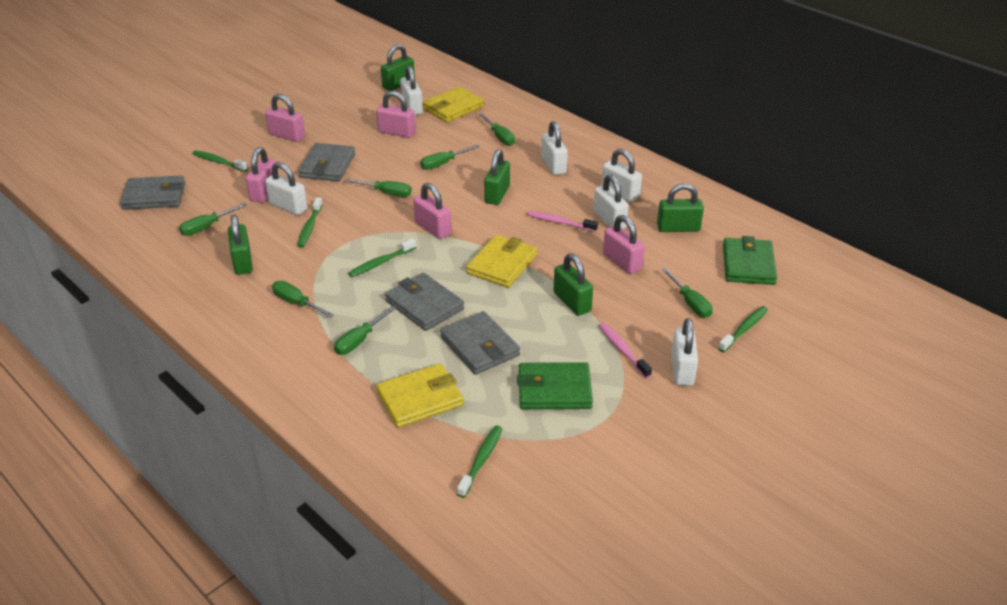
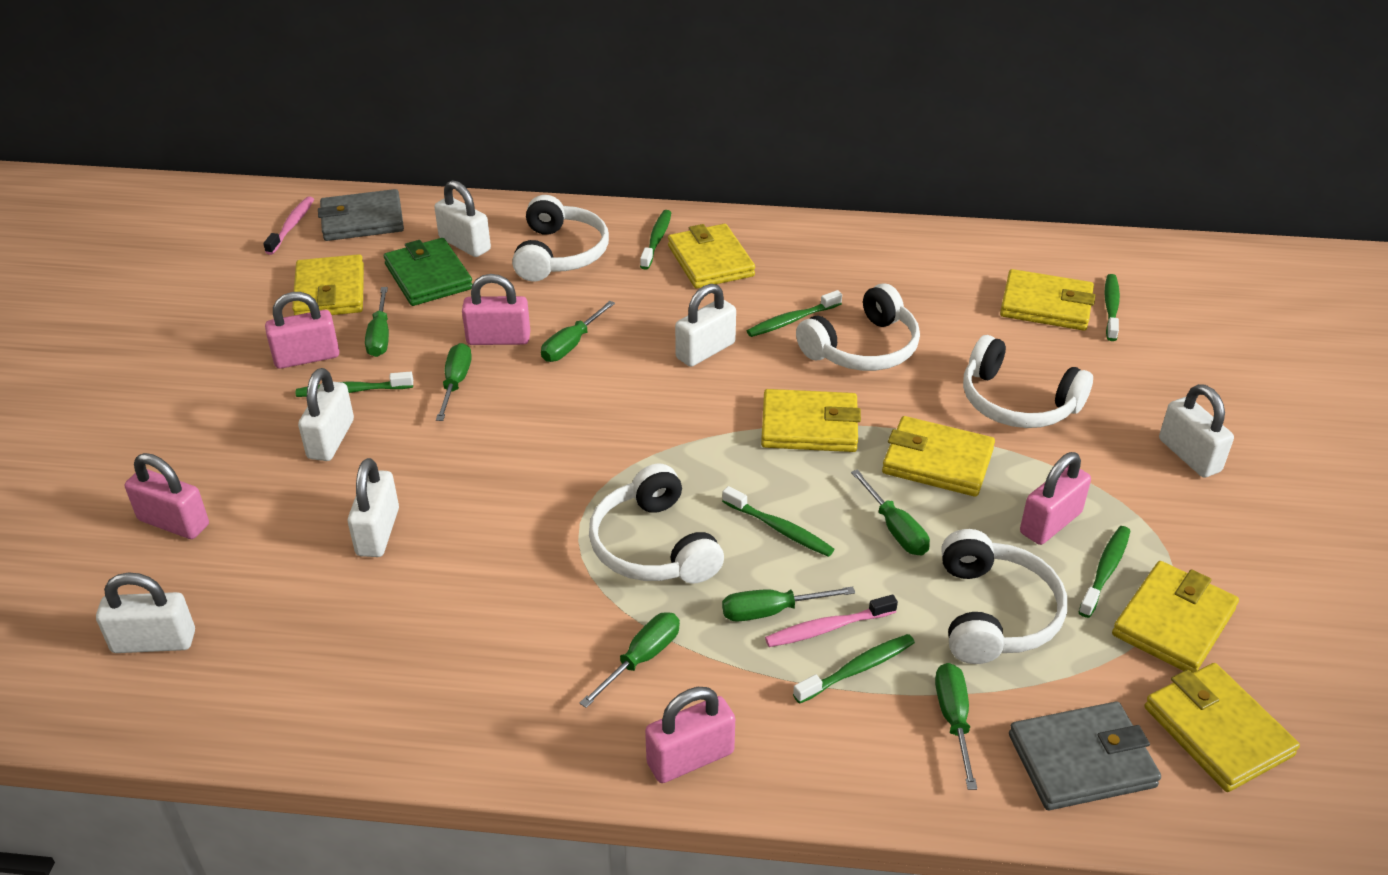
green padlock: [228,214,253,275] [381,44,415,91] [484,149,510,205] [554,253,593,316] [657,183,704,232] = 5 -> none = 0
green toothbrush: [192,150,248,172] [297,197,323,247] [348,238,416,277] [457,425,503,498] [718,306,768,352] = 5 -> [296,372,413,397] [640,210,671,270] [722,486,834,557] [747,290,842,337] [793,634,915,704] [1078,526,1130,618] [1104,274,1120,341] = 7
green wallet: [517,362,593,409] [723,236,777,285] = 2 -> [384,238,472,306] = 1
grey wallet: [120,175,185,210] [298,143,355,181] [385,273,464,331] [440,311,520,375] = 4 -> [318,189,404,241] [1009,702,1161,810] = 2
white headphones: none = 0 -> [512,195,609,282] [589,464,724,583] [796,283,920,371] [942,529,1067,664] [963,335,1093,428] = 5
yellow wallet: [376,363,464,428] [422,86,484,123] [466,235,537,288] = 3 -> [292,254,364,315] [668,224,755,288] [761,389,861,452] [882,416,995,497] [1000,269,1095,331] [1112,561,1239,673] [1144,663,1300,792] = 7

